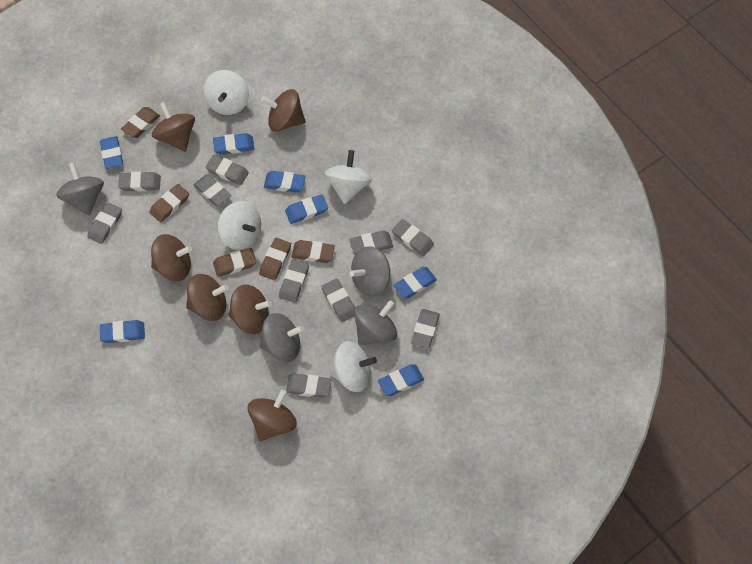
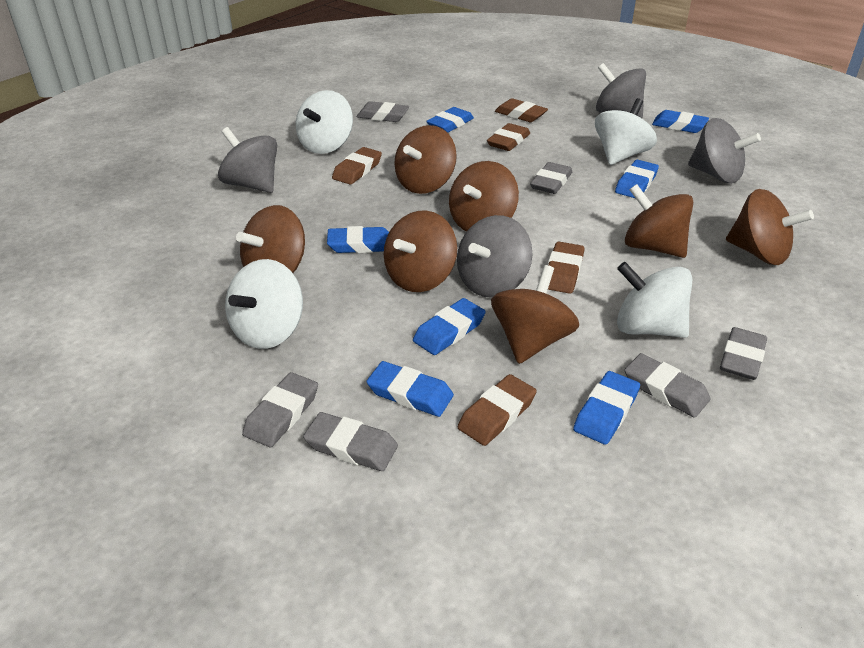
brown spinning top: [151,234,192,281] [152,102,195,152] [186,274,229,321] [228,284,272,334] [247,390,297,441] [261,89,306,132] = 6 -> [236,205,305,273] [384,211,457,292] [394,125,457,194] [449,161,519,232] [491,265,579,364] [625,184,693,258] [726,189,814,265] = 7
grey eraser: [87,202,122,244] [118,171,161,191] [193,174,231,206] [206,155,249,185] [279,259,309,303] [286,373,331,398] [322,279,355,322] [349,231,393,254] [392,219,434,256] [411,309,440,348] = 10 -> [242,372,318,447] [303,412,398,471] [357,101,409,122] [530,162,572,194] [624,353,711,418] [720,327,767,380] = 6

